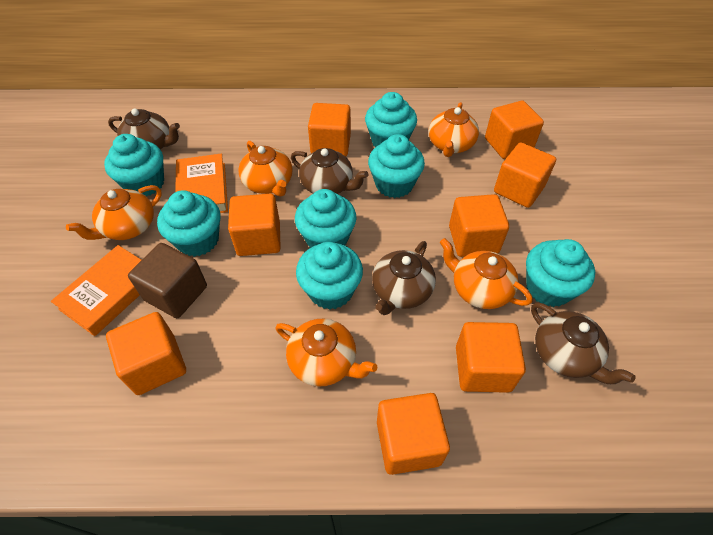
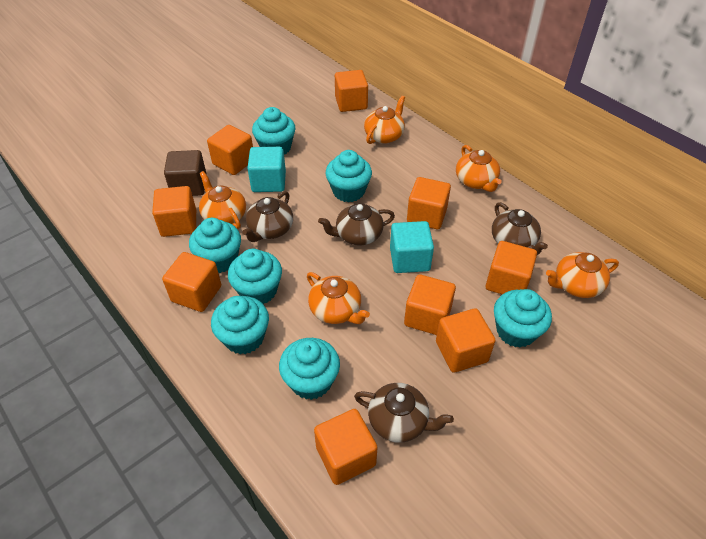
orange book: [51,245,141,336] [175,153,228,213] = 2 -> none = 0
orange cube: [106,312,186,395] [228,194,281,256] [308,103,351,157] [377,393,450,475] [449,194,509,257] [456,322,526,393] [485,101,544,159] [494,142,556,208] = 8 -> [152,186,196,237] [162,252,221,312] [207,125,253,175] [314,409,378,485] [335,70,368,112] [404,274,456,335] [407,177,451,229] [436,308,496,373] [486,241,537,294] = 9
turquoise cube: none = 0 -> [247,147,286,192] [390,221,434,273] = 2

